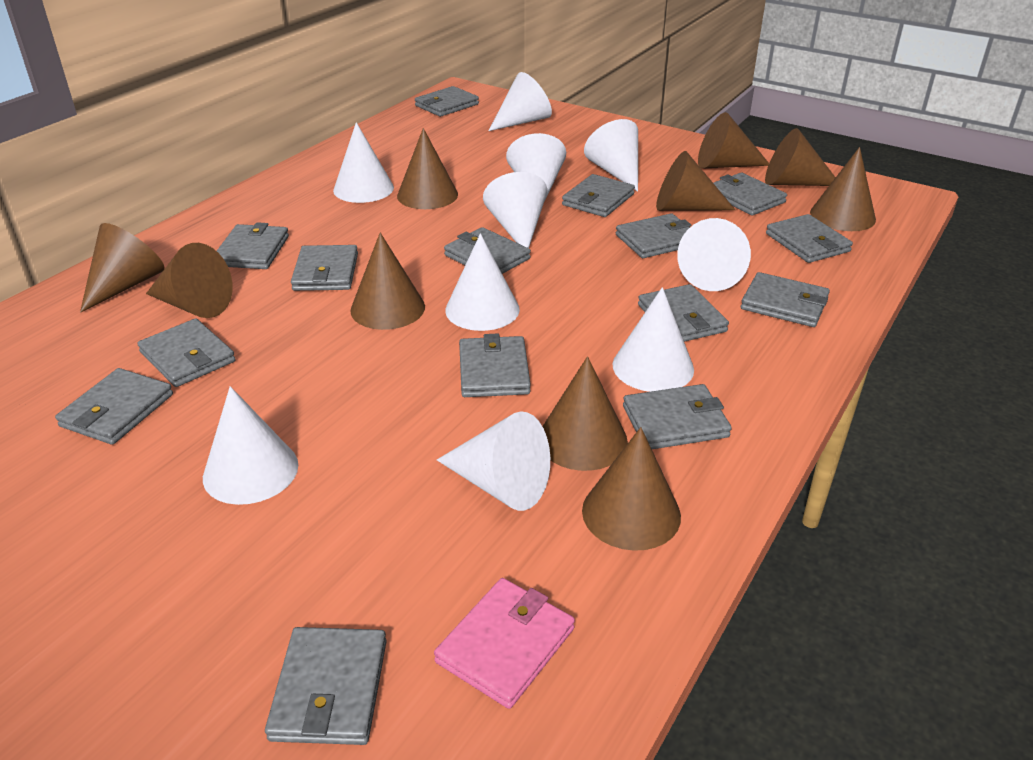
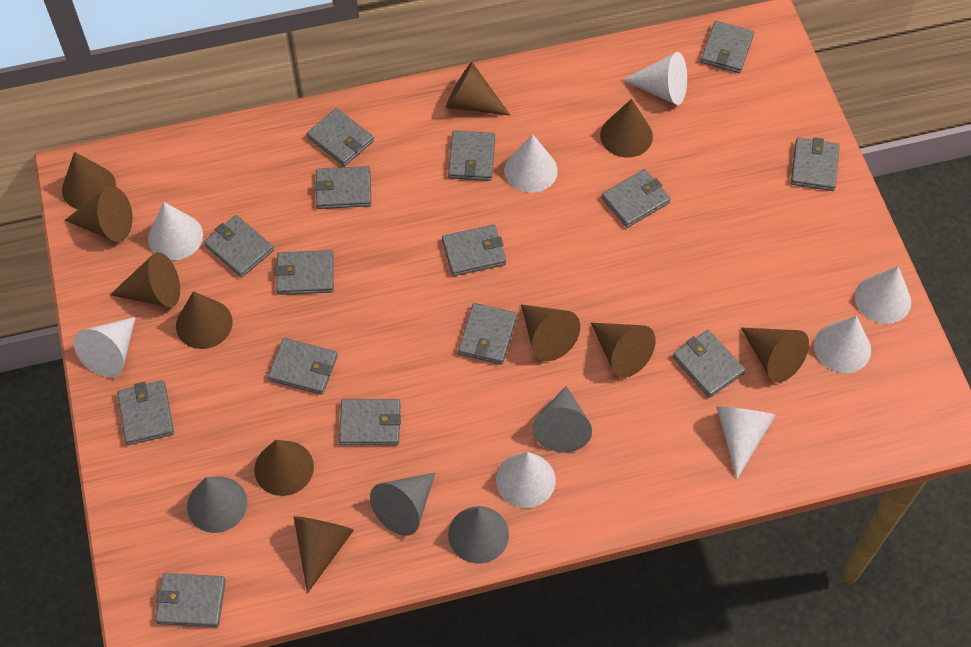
brown cone: [80,223,165,313] [146,243,233,318] [350,233,425,330] [397,128,458,209] [542,356,628,471] [582,427,681,551] [656,151,735,211] [698,112,769,168] [765,128,836,186] [810,147,876,231] = 10 -> [62,152,116,209] [65,186,133,242] [110,252,180,307] [176,291,233,349] [254,440,314,496] [294,516,354,593] [446,62,511,116] [521,304,580,361] [591,323,655,378] [600,99,653,158] [741,328,809,383] = 11
grey cone: none = 0 -> [187,477,248,533] [370,473,435,536] [448,506,509,564] [532,386,592,452] = 4
pink wallet: [434,578,575,709] = 1 -> none = 0
white cone: [203,386,298,505] [333,122,394,203] [437,411,550,511] [445,233,520,331] [483,172,547,248] [489,72,552,131] [506,133,566,202] [584,119,638,192] [612,287,694,392] [677,218,751,291] = 10 -> [74,317,136,377] [148,202,203,260] [496,452,556,508] [504,134,558,193] [623,52,687,105] [717,406,776,479] [814,316,871,373] [855,266,911,324] = 8

